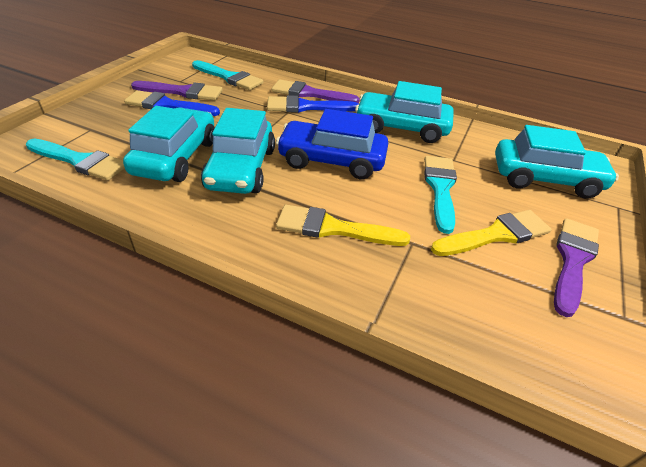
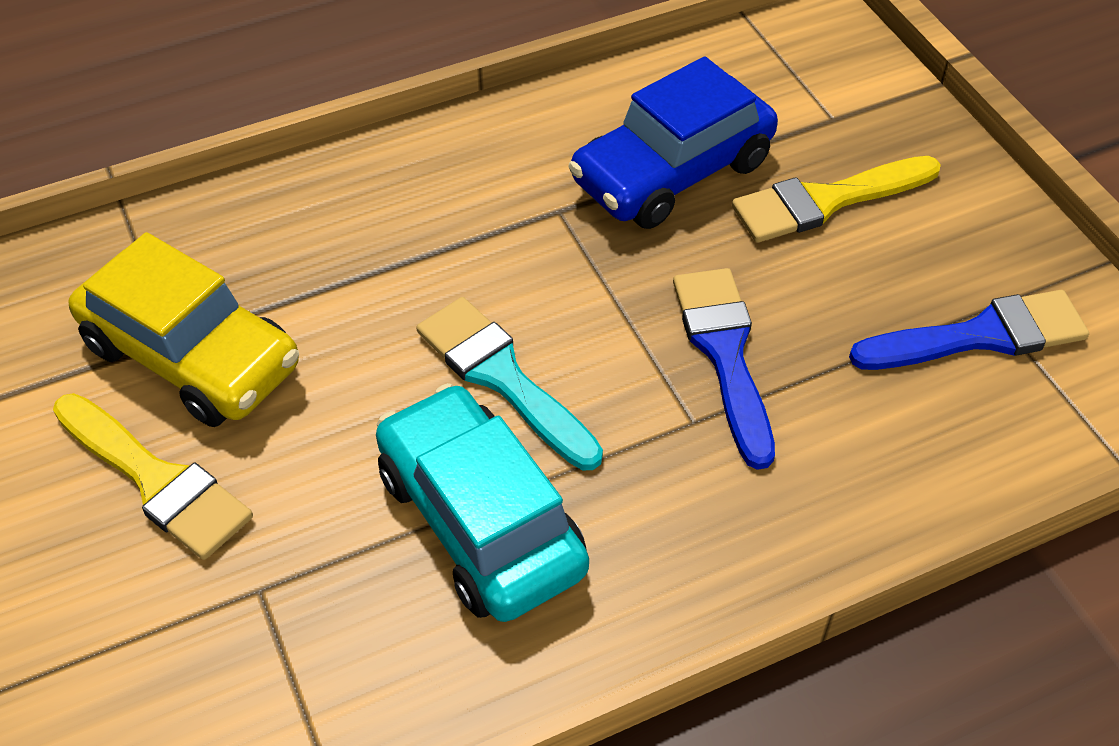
purple brush: [131,81,223,100] [272,80,360,103] [554,218,599,317] = 3 -> none = 0
turquoise brush: [26,139,125,181] [192,60,263,90] [424,156,457,234] = 3 -> [416,297,603,470] = 1
turquoise car: [123,106,215,182] [201,108,275,194] [355,81,454,143] [495,125,619,198] = 4 -> [376,383,589,622] = 1
yellow car: none = 0 -> [68,232,299,427] = 1

